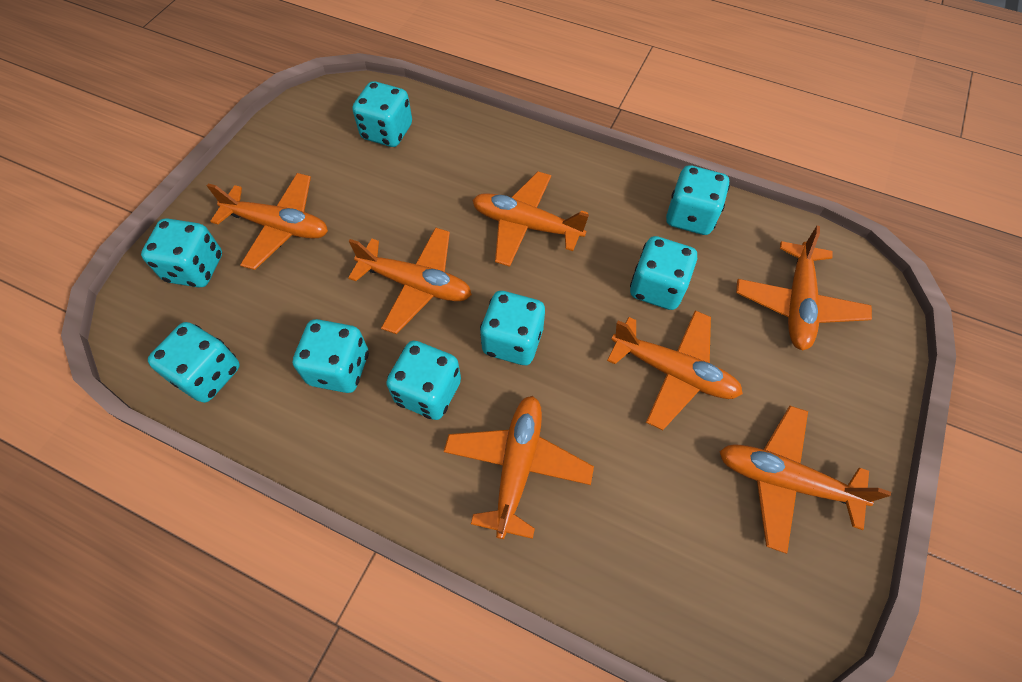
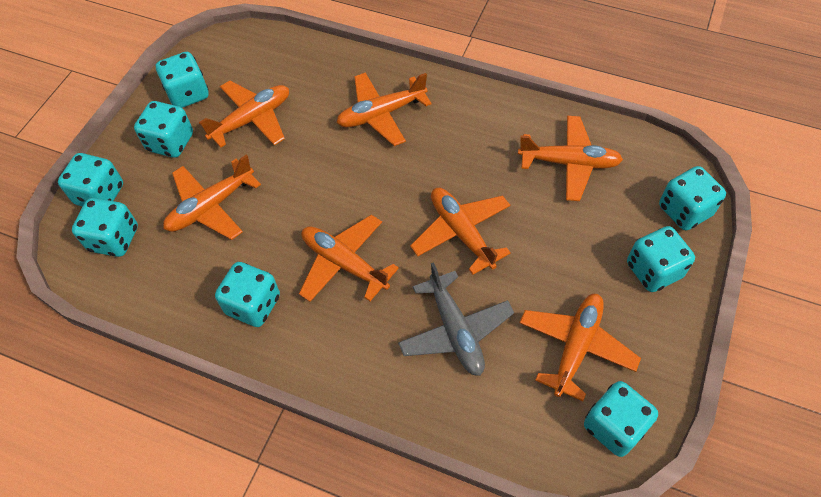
grey plane: none = 0 -> [398,262,514,376] = 1

